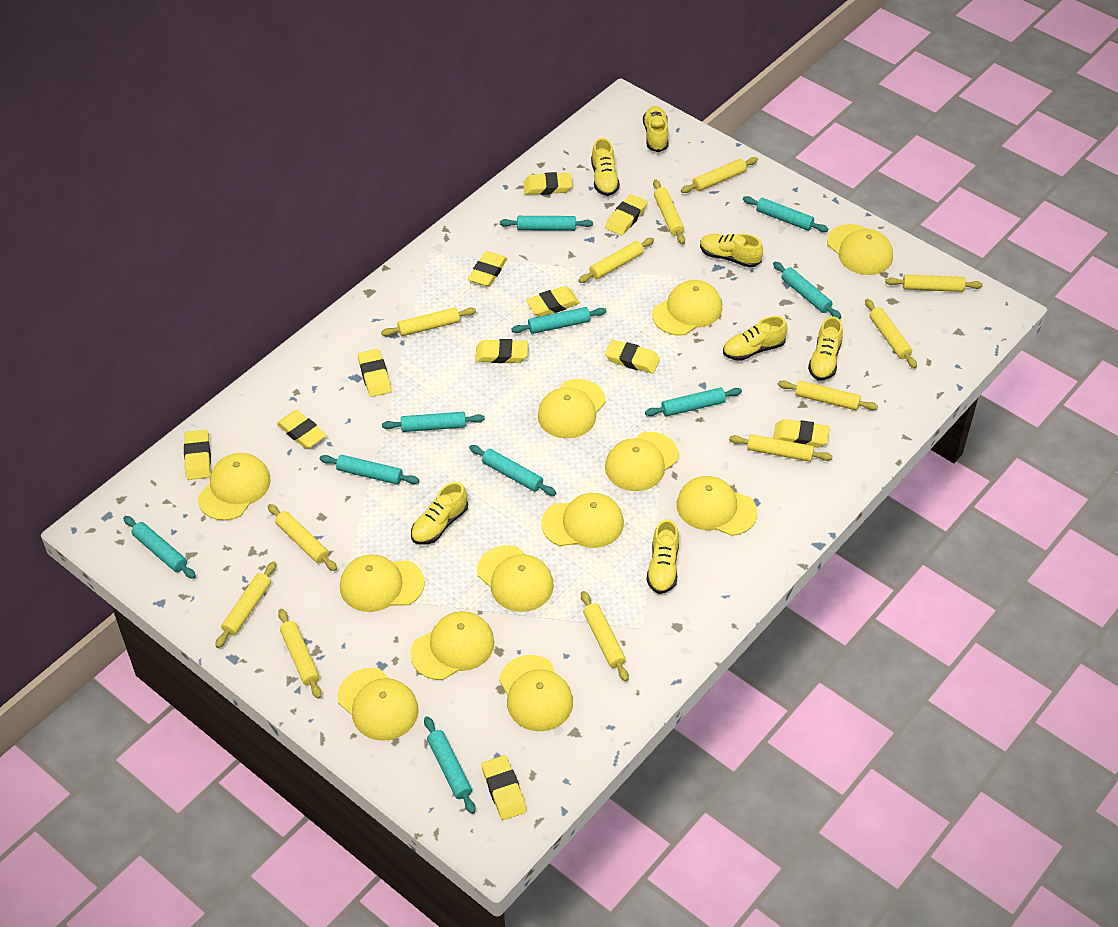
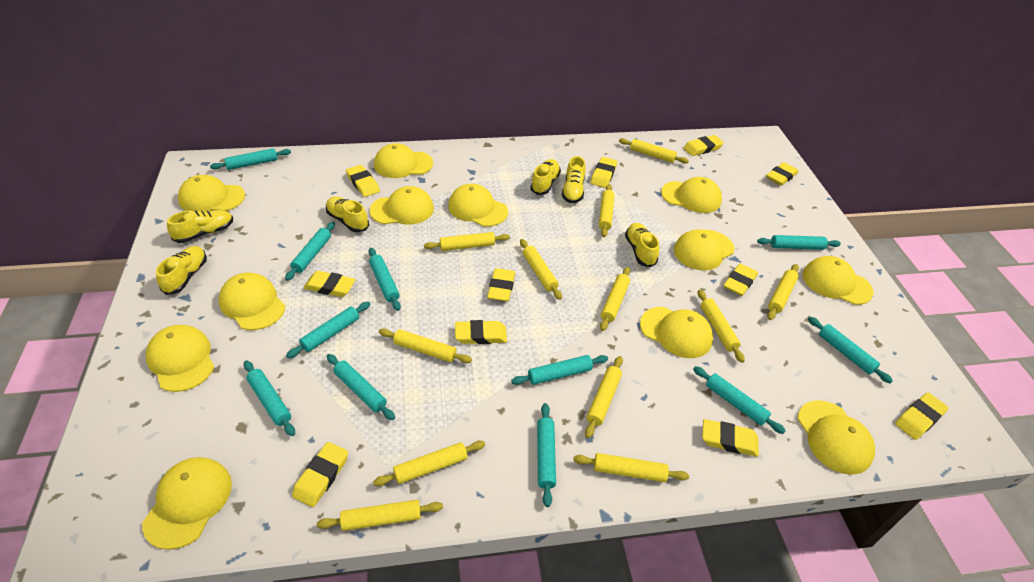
turquoise rolling pin: [123,516,196,579] [320,455,419,484] [382,412,485,432] [424,716,476,814] [469,445,556,496] [500,216,593,231] [511,307,607,334] [645,387,742,417] [743,196,828,232] [773,262,841,319] = 10 -> [210,148,291,170] [244,360,295,436] [285,222,335,281] [286,301,370,358] [327,354,395,420] [368,248,401,311] [511,355,608,385] [537,403,556,507] [693,366,786,434] [757,235,841,250] [808,317,893,383] = 11
yellow shoe: [411,482,468,545] [591,138,620,196] [643,106,668,152] [646,519,679,594] [700,234,763,268] [723,316,788,361] [808,316,843,381] = 7 -> [156,246,207,295] [167,210,233,243] [326,197,369,232] [530,159,561,195] [562,156,586,203] [625,223,659,267] = 6

